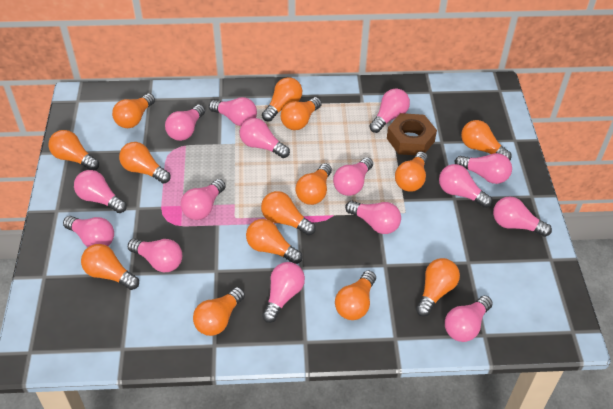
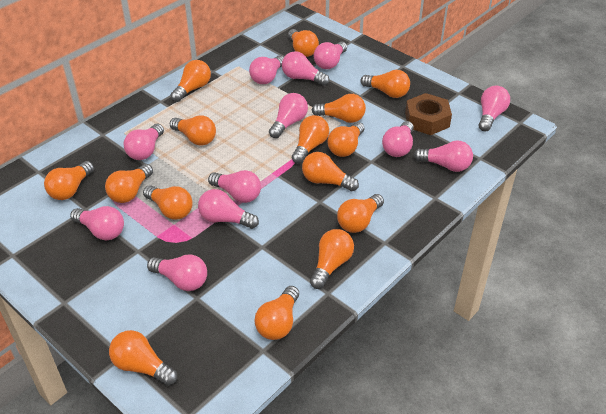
orange light bulb: [48,130,99,170] [81,244,139,290] [112,93,155,128] [119,142,171,184] [193,287,245,336] [246,219,303,264] [261,191,316,236] [262,77,302,122] [281,97,322,130] [296,163,332,205] [335,271,376,320] [395,151,428,192] [416,258,460,317] [461,120,512,160] = 14 -> [44,161,94,200] [105,164,153,203] [109,330,177,386] [143,185,193,220] [170,115,216,146] [171,60,211,102] [254,286,299,340] [288,29,319,57] [292,115,329,164] [302,152,359,191] [310,229,354,289] [312,94,366,123] [327,122,364,157] [337,194,384,233] [361,70,410,98] = 15
pink light bulb: [63,216,114,247] [74,170,127,213] [128,238,182,273] [165,104,205,141] [181,179,226,220] [209,97,257,126] [240,118,290,158] [262,262,305,323] [333,157,373,196] [345,201,401,234] [369,88,410,133] [439,164,492,208] [445,296,493,342] [454,153,512,184] [493,196,552,237] = 15 -> [70,206,124,240] [124,124,164,160] [147,255,207,291] [198,189,259,229] [208,170,261,203] [249,55,284,84] [269,93,308,138] [282,51,329,86] [314,41,347,69] [382,121,413,157] [414,140,473,172] [479,86,510,131] = 12

